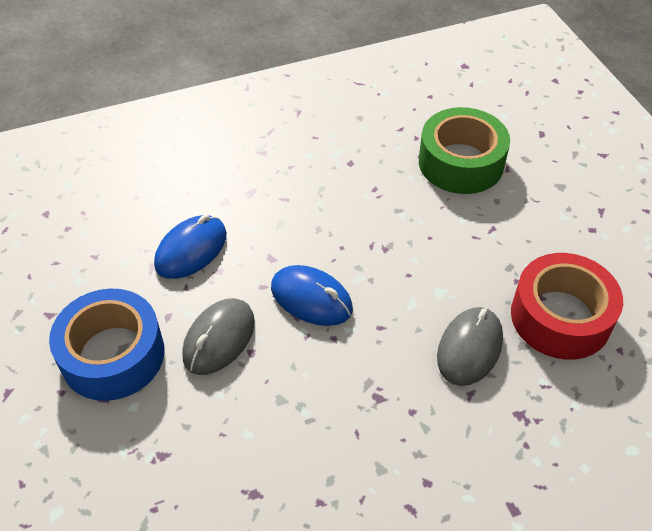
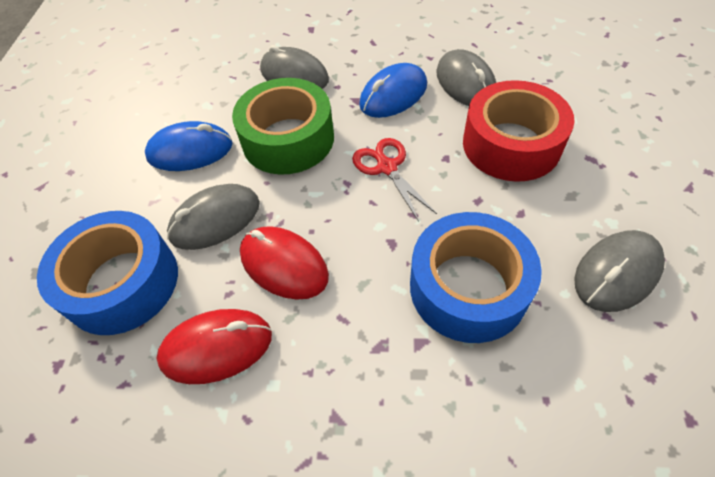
blue tape: [49,289,165,401] = 1 -> [37,211,178,335] [410,212,542,343] = 2
grey mouse: [182,298,255,375] [437,307,503,386] = 2 -> [167,184,260,250] [260,45,329,89] [436,49,496,106] [574,230,665,312] = 4
red mouse: none = 0 -> [156,309,272,384] [240,226,329,300] = 2
red scissors: none = 0 -> [352,138,437,222] = 1

